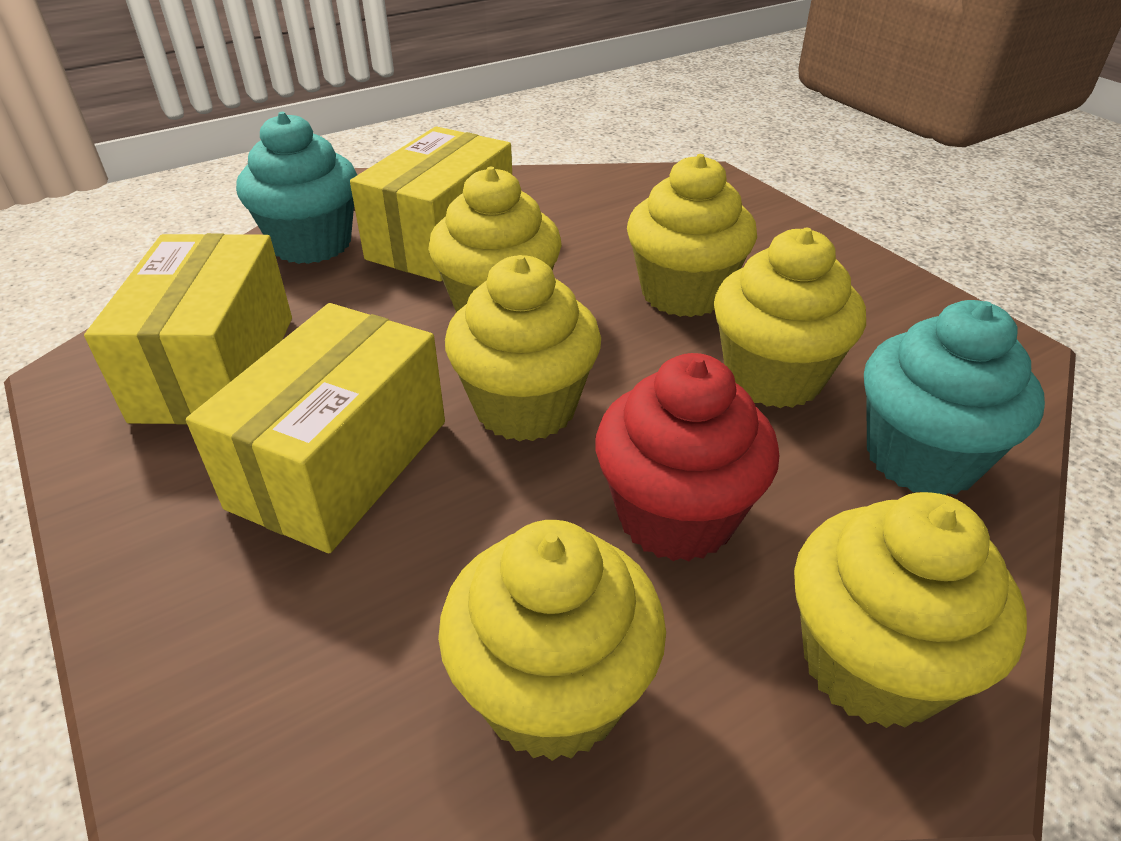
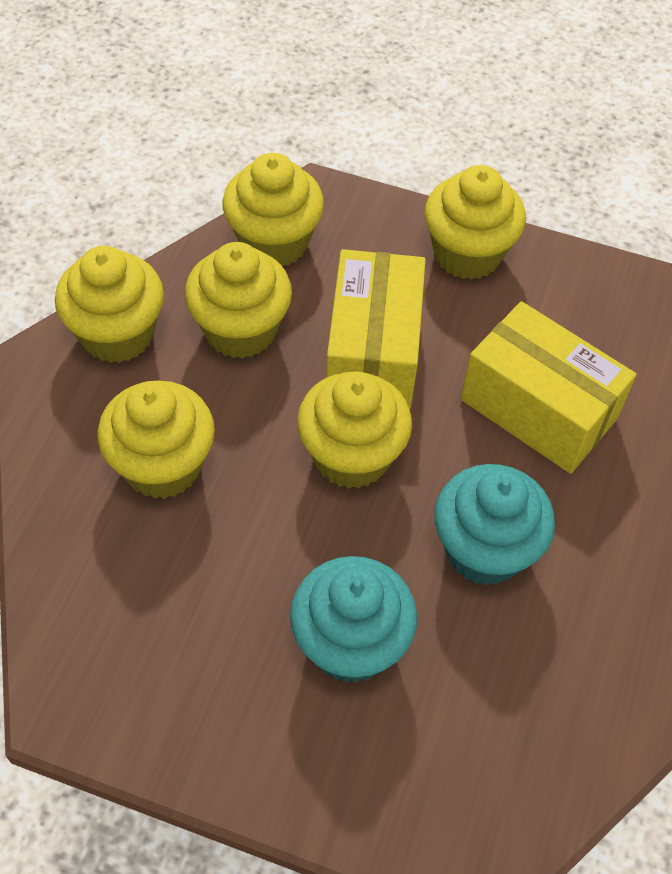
red cupcake: [595,353,779,561] = 1 -> none = 0
yellow box: [84,233,292,424] [186,303,445,553] [350,126,512,282] = 3 -> [326,249,426,410] [461,301,637,474] = 2

